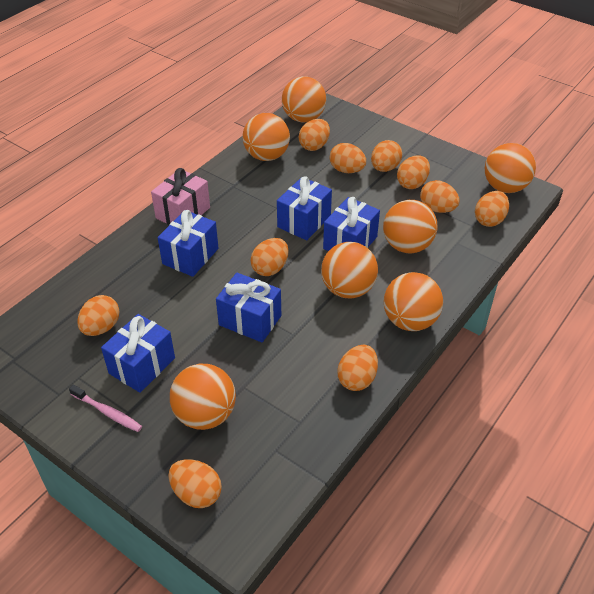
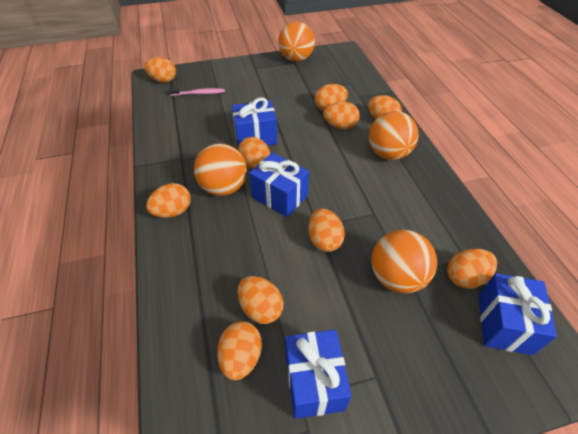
blue gift: [101,314,175,393] [158,210,219,277] [216,273,281,342] [277,176,332,240] [323,197,380,251] = 5 -> [232,97,277,147] [249,153,309,217] [285,329,352,419] [478,273,557,355] = 4
orange ball: [170,364,236,430] [243,113,290,161] [282,76,326,123] [321,242,378,298] [383,200,437,254] [384,272,443,331] [485,143,536,193] = 7 -> [194,143,247,196] [278,22,315,62] [369,111,419,160] [371,230,437,293] = 4
pink gift: [151,168,210,225] = 1 -> none = 0

